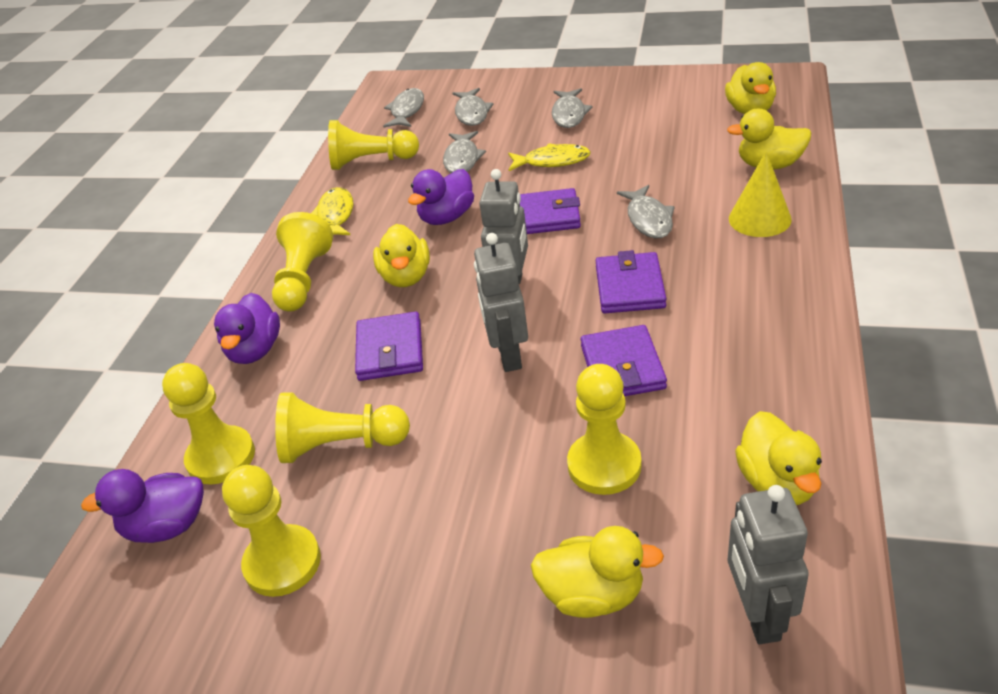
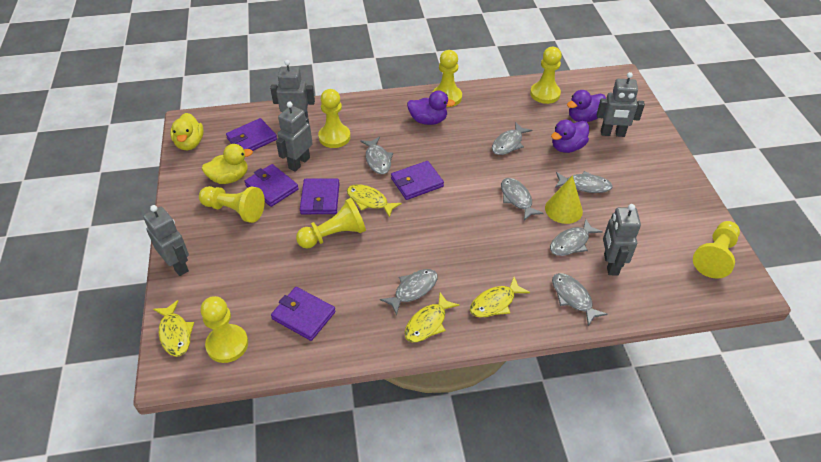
grey fish: [383,88,424,127] [443,131,486,173] [453,88,494,126] [552,88,592,128] [617,185,675,238] = 5 -> [360,137,393,174] [380,269,438,315] [492,122,532,155] [501,178,544,220] [550,218,603,256] [552,273,608,326] [555,171,613,193] = 7
grey robot: [474,233,528,372] [479,169,528,284] [728,485,809,644] = 3 -> [143,205,189,276] [270,60,315,119] [276,102,313,172] [597,72,645,137] [603,204,641,275] = 5
purple wallet: [355,311,423,381] [520,188,581,234] [581,325,667,396] [596,250,666,313] = 4 -> [226,118,277,151] [245,164,299,207] [271,287,336,341] [300,179,340,214] [391,161,444,200] = 5
yellow duck: [373,224,430,287] [531,526,664,618] [725,62,776,114] [727,109,811,170] [735,411,822,505] = 5 -> [170,113,204,150] [202,144,253,184] = 2
yellow fish: [311,187,353,235] [508,143,591,171] = 2 -> [153,300,194,357] [347,184,402,218] [404,292,459,342] [470,277,530,318] = 4
yellow pawn: [162,363,255,485] [222,465,321,597] [272,212,333,312] [275,392,410,463] [328,120,419,170] [567,364,642,495] = 6 -> [199,186,265,223] [200,296,248,363] [296,198,366,248] [318,89,351,148] [432,50,462,107] [530,47,562,104] [693,221,740,279] = 7

